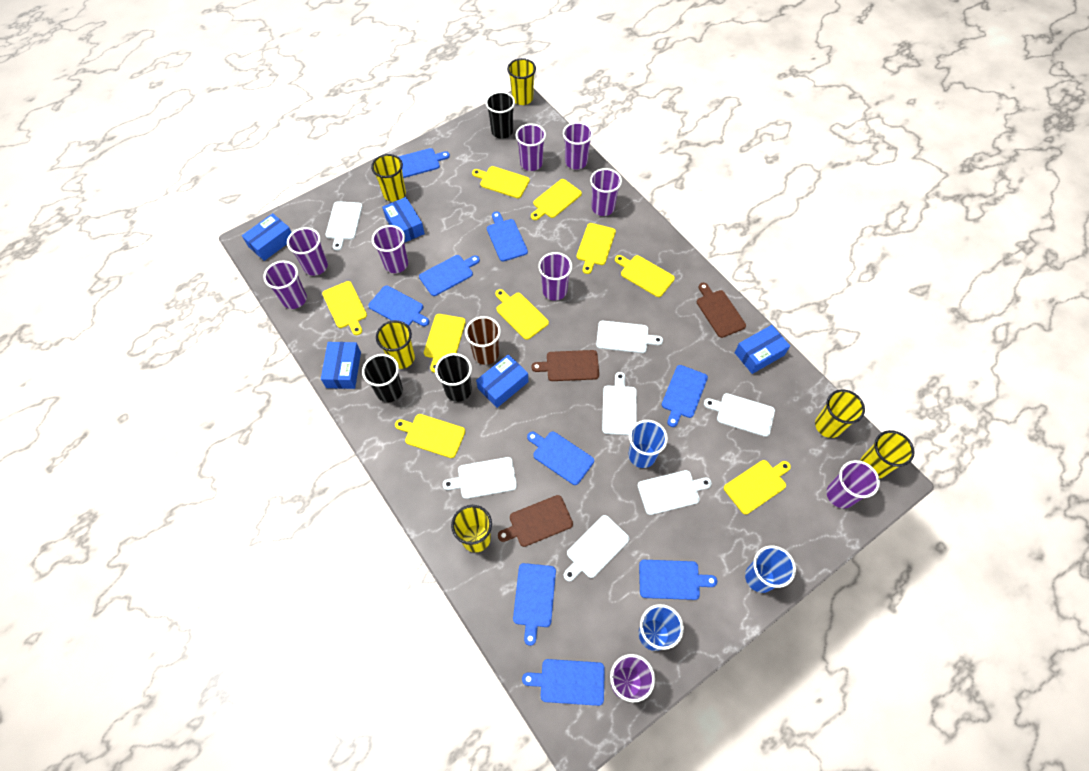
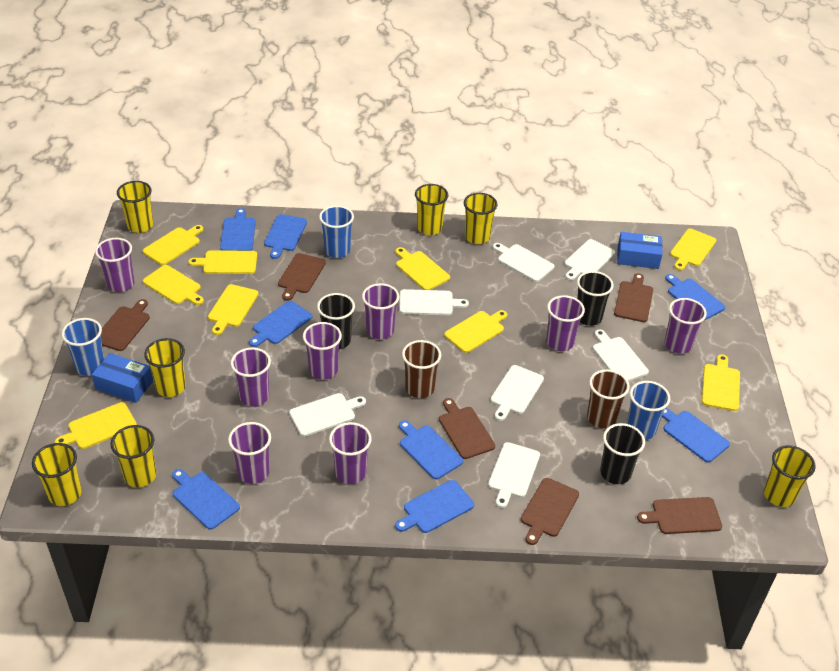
blue box: [242,213,292,261] [321,342,361,389] [382,197,425,242] [476,354,528,408] [734,325,790,374] = 5 -> [92,353,153,403] [617,232,662,269] = 2
blue cutting board: [368,286,429,326] [398,148,450,178] [419,255,480,296] [487,212,528,261] [513,563,556,646] [522,659,605,706] [527,432,594,485] [639,560,717,600] [662,365,708,427] = 9 -> [172,469,240,530] [220,208,256,251] [249,301,312,347] [264,214,307,259] [395,480,474,533] [399,420,463,479] [662,408,730,462] [665,274,725,320] = 8
brown cup: [465,316,501,365] = 1 -> [402,340,441,398] [587,369,630,428] = 2
brown cutting board: [498,495,573,547] [531,350,599,381] [697,283,746,338] = 3 -> [101,299,150,351] [278,253,326,301] [439,398,495,459] [521,478,579,545] [614,273,653,322] [637,497,722,534] = 6
purple cup: [263,260,307,309] [287,227,328,276] [372,225,408,273] [516,123,546,171] [538,252,572,301] [563,122,593,169] [590,168,622,216] [610,654,655,702] [827,460,880,508] = 9 -> [95,238,135,292] [228,422,271,484] [231,347,271,406] [303,322,342,380] [329,422,372,484] [362,283,399,339] [546,295,585,351] [664,298,707,354] = 8
yellow cup: [371,154,406,202] [376,320,415,369] [451,505,492,552] [507,58,536,105] [815,389,865,438] [860,430,915,479] = 6 -> [32,443,82,506] [111,425,156,487] [117,181,153,233] [144,338,186,397] [415,184,448,235] [464,193,498,244] [764,445,816,507] = 7

